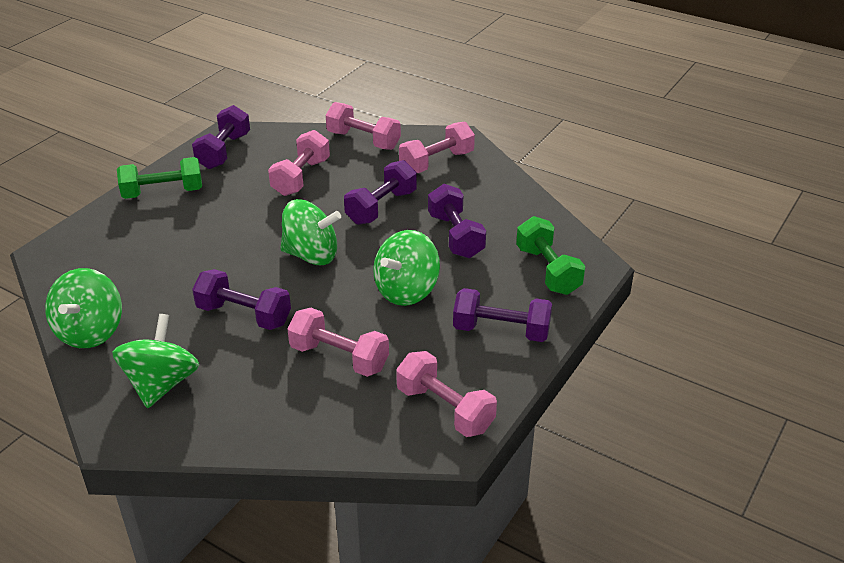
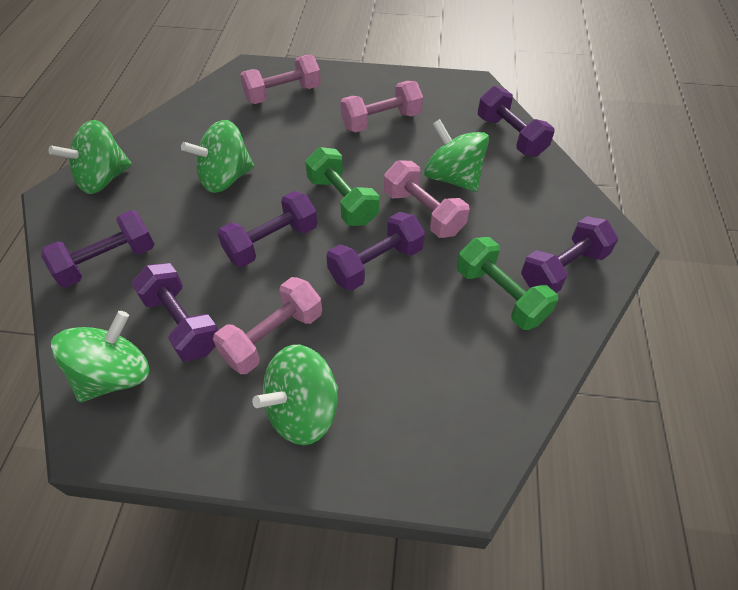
green spinning top: [45,268,122,348] [112,314,199,408] [280,199,341,265] [373,230,440,306] = 4 -> [49,120,132,194] [51,311,149,402] [181,120,254,193] [252,345,338,445] [424,119,489,192] = 5
pink dumbbell: [268,130,330,196] [288,308,389,377] [326,102,401,150] [396,351,497,437] [399,122,475,173] = 5 -> [213,277,322,374] [240,55,321,104] [340,81,423,132] [384,160,470,238] = 4
purple dumbbell: [192,105,250,169] [192,269,291,330] [344,160,417,225] [428,184,486,258] [453,288,552,342] = 5 -> [41,210,154,288] [132,263,218,362] [217,191,317,267] [326,212,425,291] [478,86,554,157] [521,216,618,293] = 6

